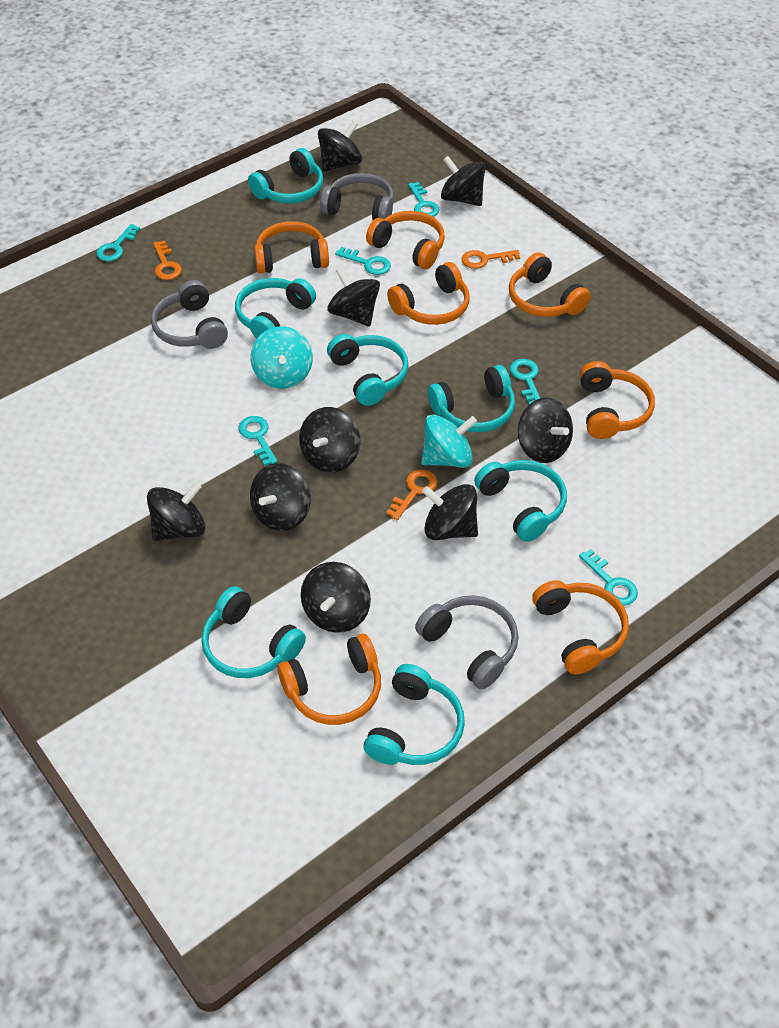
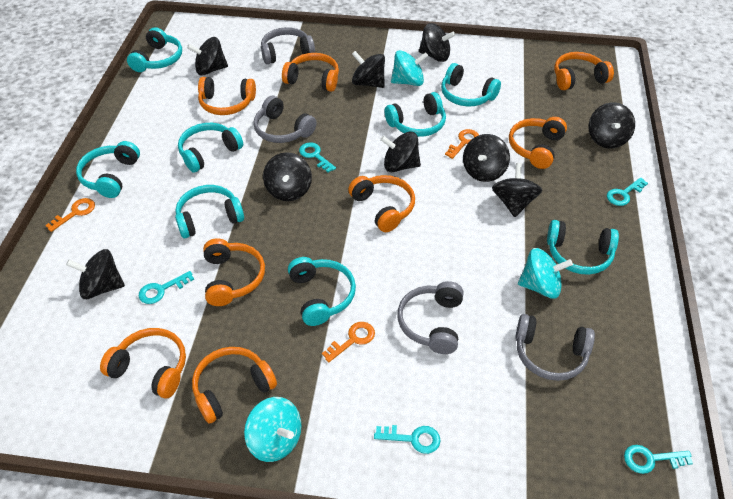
grey headphones: [151,280,228,349] [320,173,394,220] [415,595,519,689] = 3 -> [253,96,317,143] [261,27,315,64] [397,281,464,354] [515,314,595,381] = 4
orange headphones: [254,221,329,274] [277,634,381,725] [366,211,445,269] [387,262,470,325] [509,252,590,317] [532,580,629,674] [580,361,655,439] = 7 -> [100,328,186,399] [192,347,277,424] [198,77,256,115] [203,238,265,306] [282,53,339,92] [348,175,415,232] [509,117,567,169] [554,52,614,90] = 8
turquoise headphones: [201,586,306,678] [235,278,316,339] [248,148,323,204] [327,334,409,406] [364,664,465,765] [428,365,515,432] [474,460,567,542] = 7 -> [76,141,140,198] [127,27,182,72] [175,185,244,238] [178,123,243,172] [288,257,356,326] [385,92,446,137] [441,63,501,106] [547,220,619,275] = 8
turquoise key: [96,224,140,261] [238,416,278,466] [335,247,391,275] [408,182,439,217] [510,359,540,405] [579,549,638,606] = 6 -> [139,271,194,304] [299,142,336,173] [374,425,441,454] [607,177,648,206] [624,445,693,474] = 5
turquoise spinning top: [251,326,313,389] [421,414,477,468] = 2 -> [244,397,302,462] [391,50,428,86] [518,248,573,299] = 3

